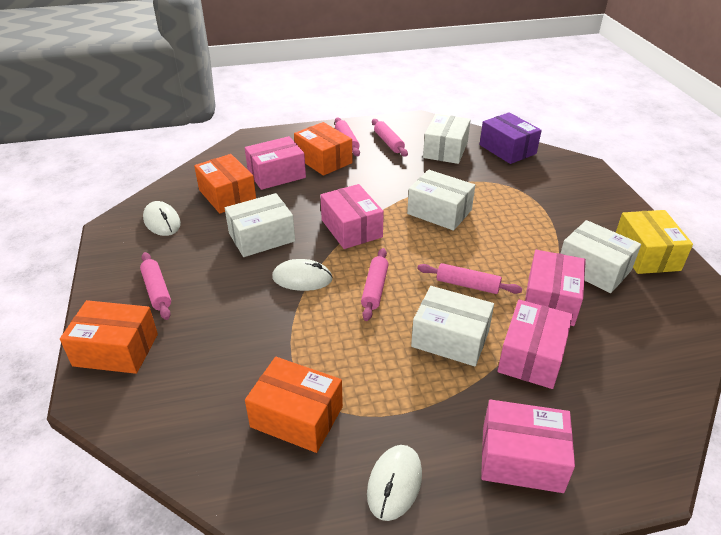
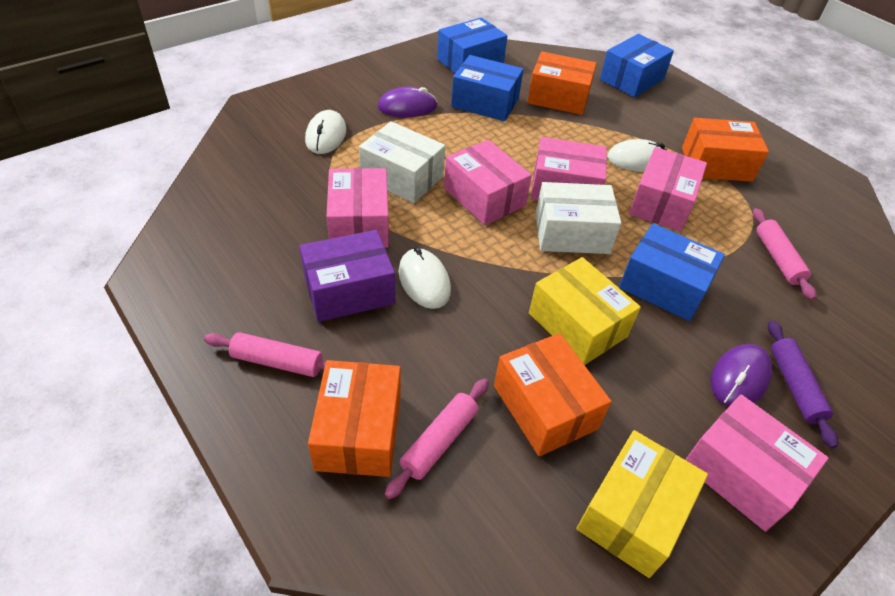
blue box: none = 0 -> [437,17,507,73] [451,55,523,121] [600,34,674,98] [619,223,725,321] = 4
pink rolling pin: [140,252,171,320] [335,117,360,156] [361,248,389,321] [372,119,408,157] [417,263,522,294] = 5 -> [204,332,326,377] [385,379,489,499] [753,208,816,300] = 3
purple mouse: none = 0 -> [378,87,437,117] [711,344,772,407] = 2
purple rolling pin: none = 0 -> [768,320,838,448] = 1
white box: [225,193,295,257] [407,170,475,231] [411,286,494,366] [423,114,471,164] [560,220,641,293] = 5 -> [359,121,445,203] [535,182,621,254] = 2
yellow box: [616,210,693,274] = 1 -> [529,257,641,365] [576,430,708,578] = 2

